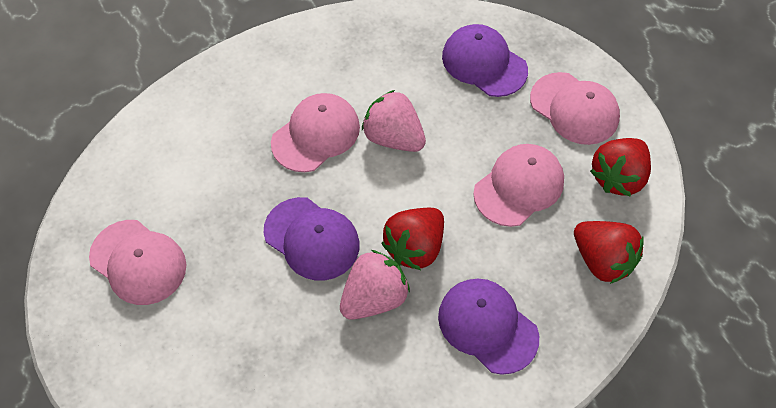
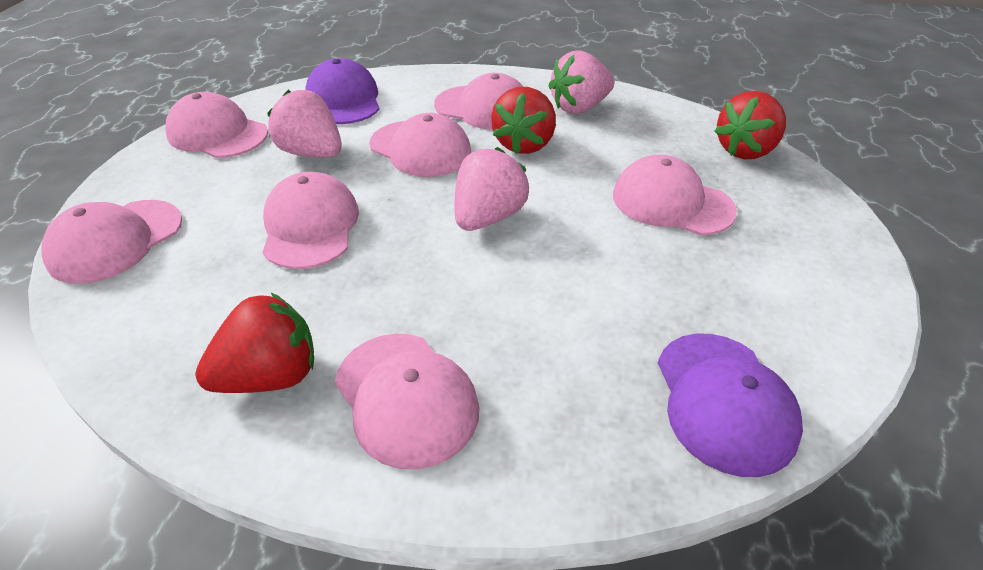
pink cap: [89,220,186,305] [271,93,360,172] [473,144,564,227] [530,72,620,145] = 4 -> [41,200,182,284] [165,92,268,158] [263,172,359,269] [335,334,480,470] [369,113,471,177] [434,73,523,130] [613,155,737,235] = 7
pink strawberry: [340,250,410,320] [362,90,426,152] = 2 -> [267,90,342,157] [455,147,529,231] [548,50,614,114] = 3
purple cap: [264,197,360,281] [438,279,539,375] [442,24,528,97] = 3 -> [305,58,380,124] [658,334,803,477] = 2

